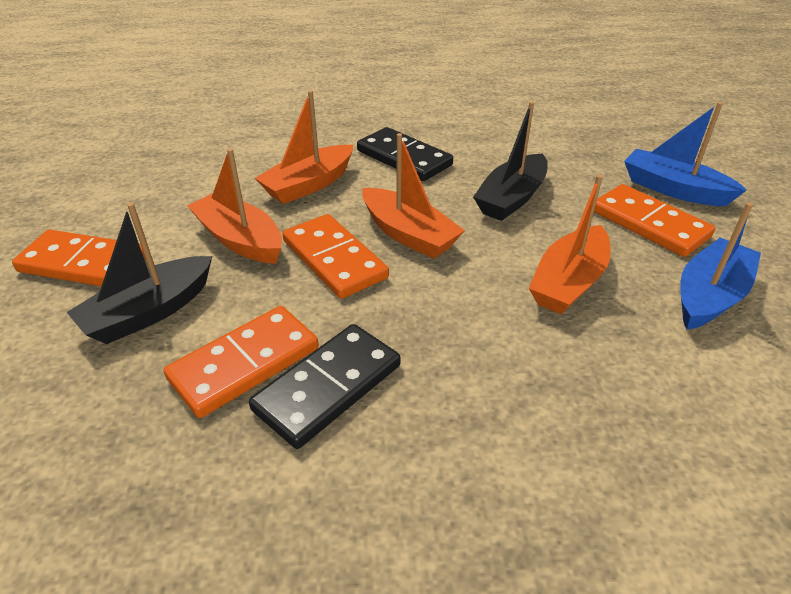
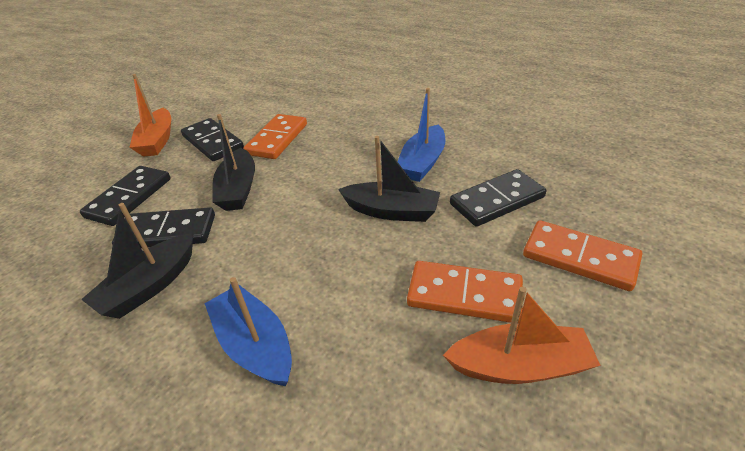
black boat: [67,202,212,344] [473,101,548,221] = 2 -> [81,203,193,319] [212,114,255,211] [338,136,440,222] = 3
black domino: [249,324,401,449] [357,127,453,181] = 2 -> [80,166,171,226] [112,207,215,248] [181,118,244,161] [450,169,546,227] = 4
orange boat: [187,149,282,264] [255,90,353,204] [362,133,465,259] [529,175,611,314] = 4 -> [129,74,171,157] [443,287,601,384] = 2
orange domino: [12,230,146,286] [164,306,319,418] [283,214,389,299] [594,184,715,257] = 4 -> [243,114,307,159] [407,261,523,323] [523,220,642,291] = 3

